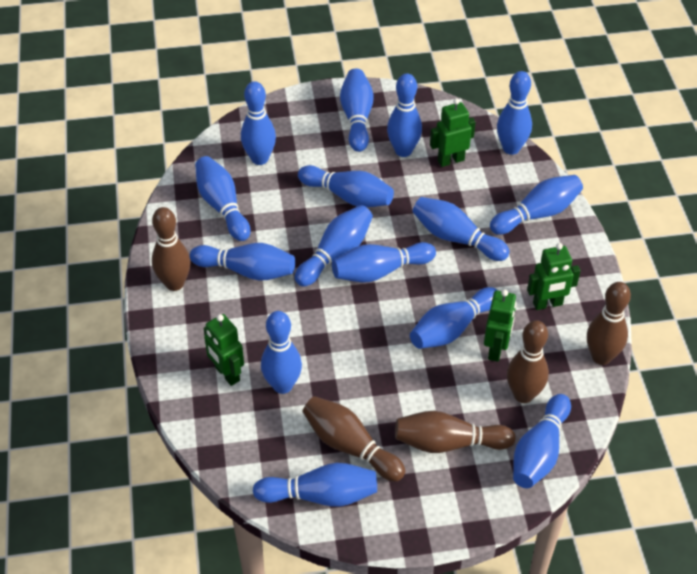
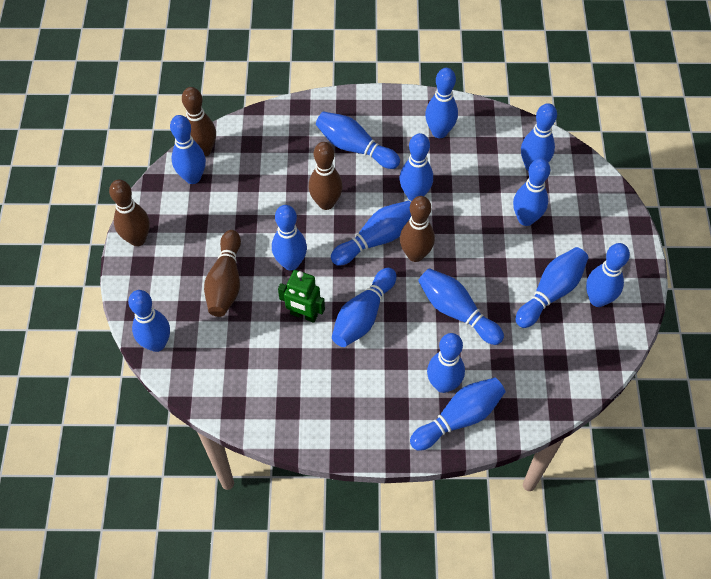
green robot: [204,314,244,386] [430,98,476,167] [484,289,516,362] [527,243,580,310] = 4 -> [278,270,325,323] = 1

